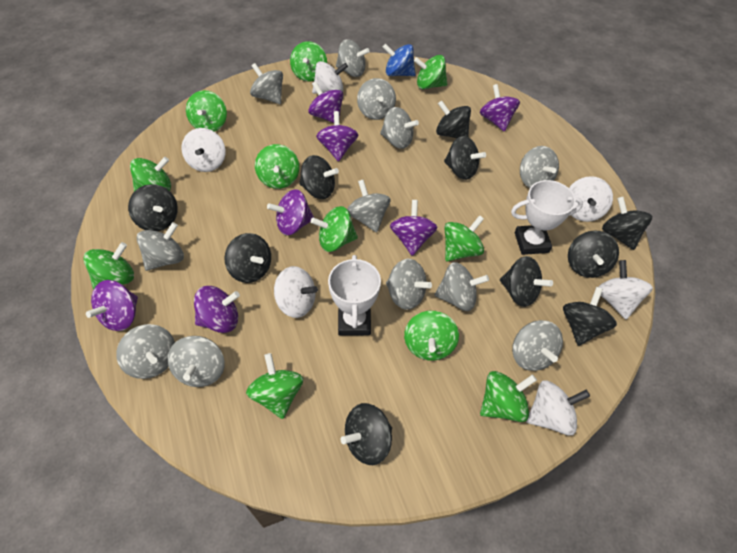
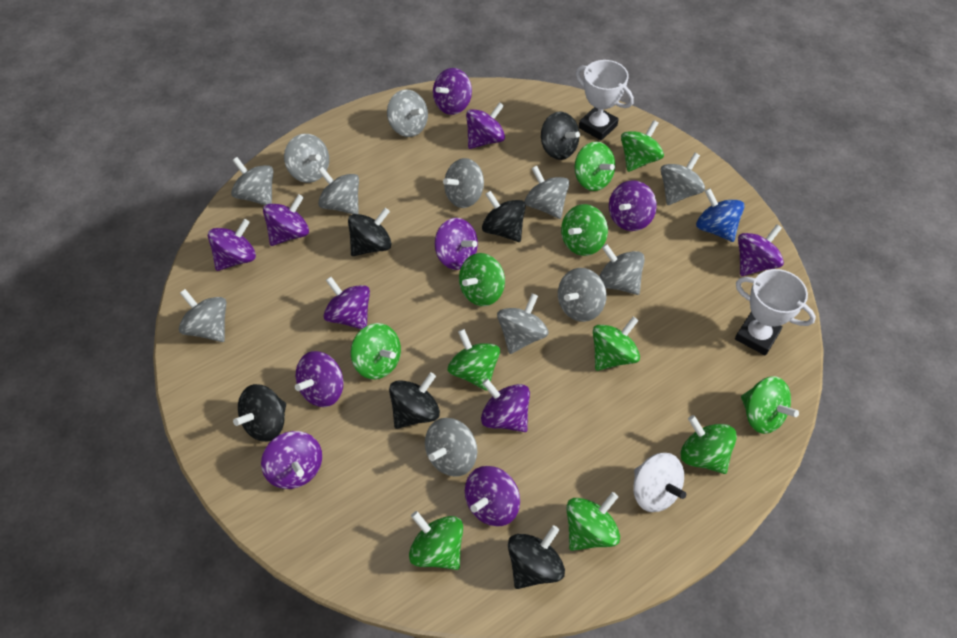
black spinning top: [128,184,178,231] [225,233,271,283] [299,155,339,199] [341,403,392,465] [436,100,471,138] [444,136,486,180] [500,256,553,307] [563,287,617,346] [568,231,619,278] [602,197,652,250] = 10 -> [233,384,286,442] [348,208,391,256] [389,372,440,429] [482,191,526,242] [508,525,565,589] [541,111,580,160] = 6
purple spinning top: [86,280,138,331] [194,286,240,333] [267,189,314,235] [308,81,343,123] [316,111,358,162] [390,200,438,256] [480,84,520,132] = 7 -> [208,219,256,271] [261,431,322,489] [263,194,309,246] [295,351,343,407] [324,277,370,329] [433,68,472,115] [435,218,478,270] [465,466,520,527] [466,102,505,149] [481,379,530,432] [609,180,657,231] [738,224,784,276] = 12
white spinning top: [182,128,226,172] [274,266,318,318] [312,61,348,94] [526,380,590,435] [569,176,613,222] [598,260,653,319] = 6 -> [633,453,686,512] = 1

